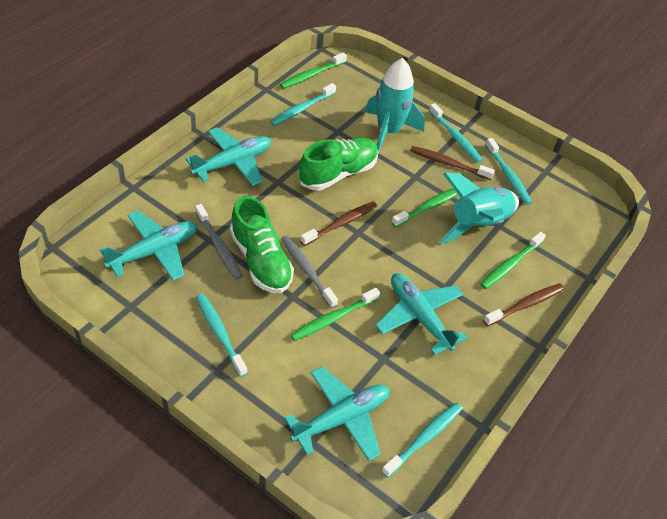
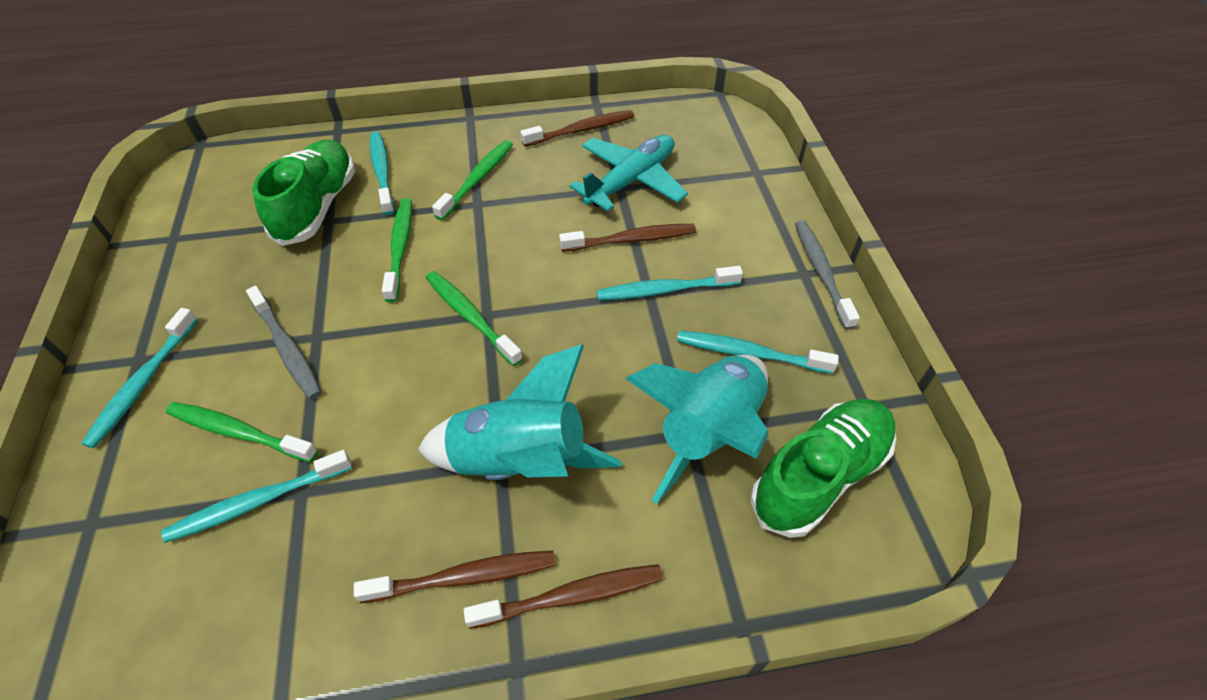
brown toothbrush: [300,201,377,246] [410,146,495,180] [483,283,564,326] = 3 -> [354,550,555,603] [464,564,663,629] [520,110,634,147] [559,224,696,252] = 4
turquoise plane: [100,210,197,281] [186,127,271,186] [284,367,390,461] [375,273,468,355] = 4 -> [570,135,688,211] = 1

